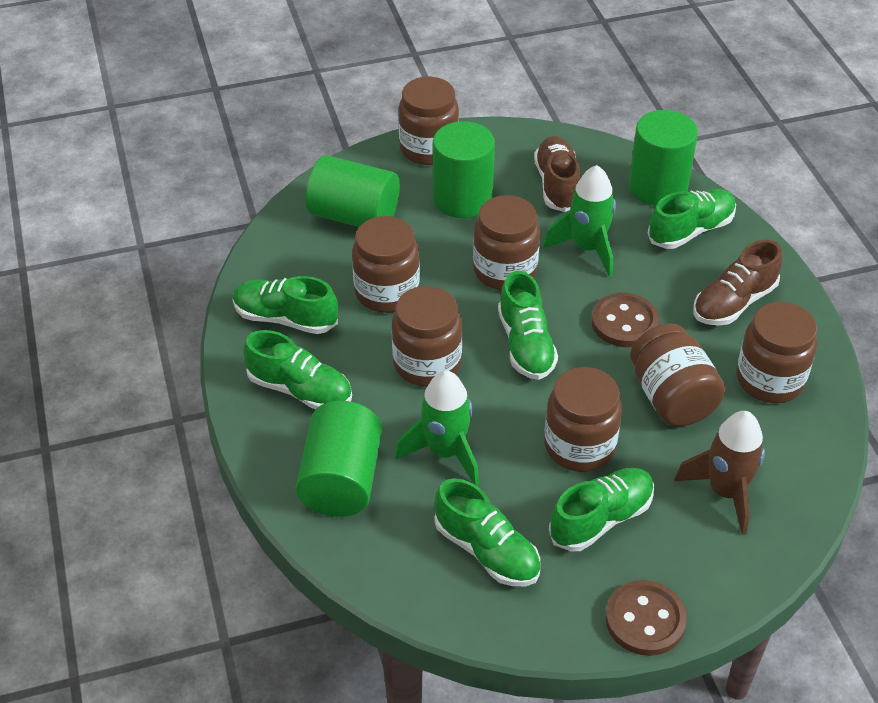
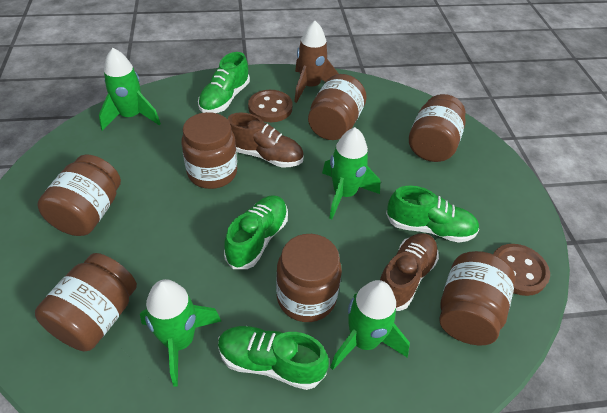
green cylinder: [296,401,382,517] [306,155,400,227] [433,121,495,218] [629,110,698,206] = 4 -> none = 0
green rocket: [395,370,479,485] [543,165,616,277] = 2 -> [99,48,161,131] [140,279,221,387] [322,127,380,220] [330,280,410,370] = 4
green shoe: [233,276,338,334] [243,330,352,410] [434,478,540,586] [498,271,558,380] [549,468,654,552] [648,189,736,249] = 6 -> [198,52,250,113] [218,326,329,390] [224,195,288,269] [386,186,479,243] = 4

